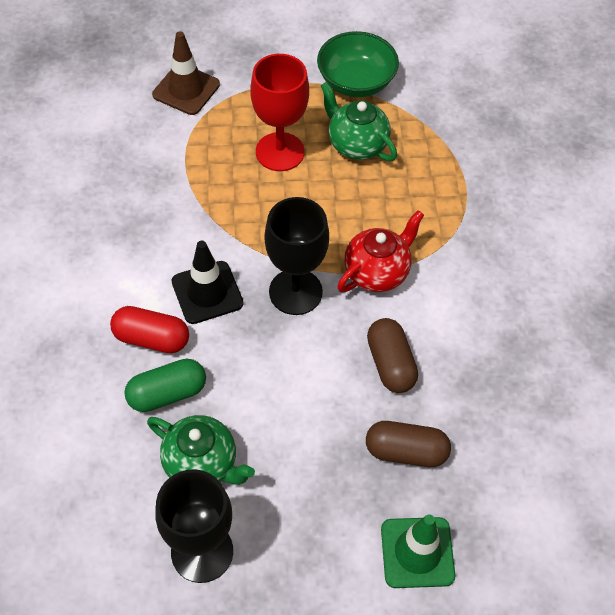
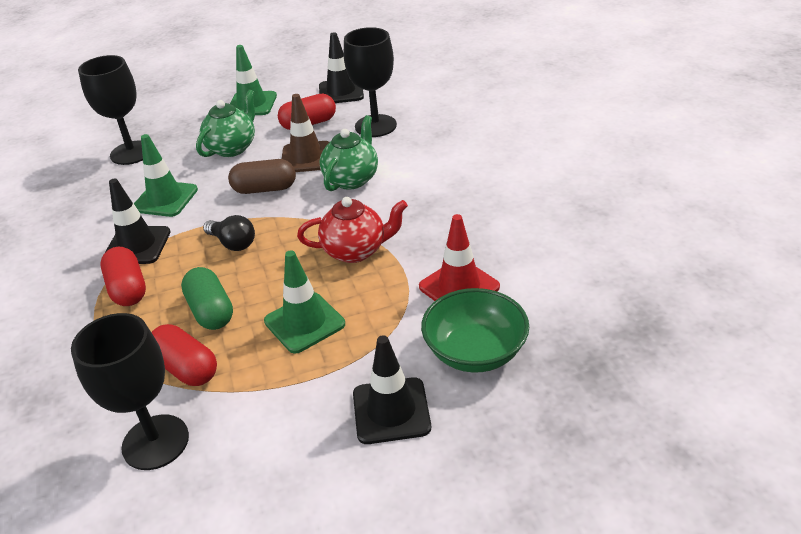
black goblet: [155,469,233,583] [264,197,329,315] = 2 -> [71,313,189,470] [78,55,143,165] [344,27,397,137] = 3
black light bulb: none = 0 -> [203,215,255,251] = 1
black traffic cone: [172,241,243,324] = 1 -> [105,178,171,264] [319,32,364,103] [353,335,431,444] = 3
brown capsule: [366,421,451,467] [367,318,418,393] = 2 -> [228,159,296,194] = 1
green traffic cone: [381,514,455,588] = 1 -> [134,134,198,217] [230,45,277,115] [264,250,345,354] = 3
red capsule: [110,306,189,353] = 1 -> [100,247,146,306] [151,324,217,386] [278,94,336,130] = 3
red goblet: [250,54,309,171] = 1 -> none = 0
red traffic cone: none = 0 -> [419,214,500,301] = 1

